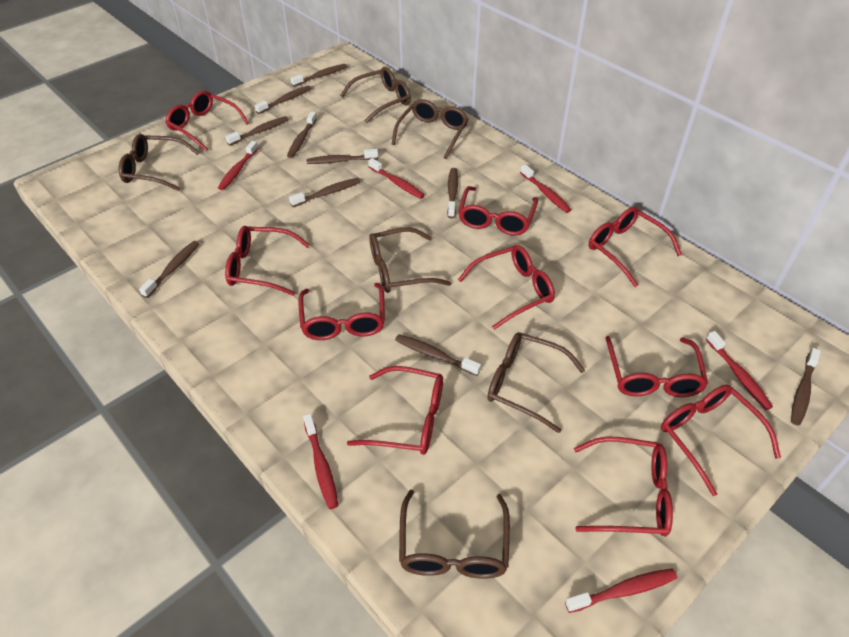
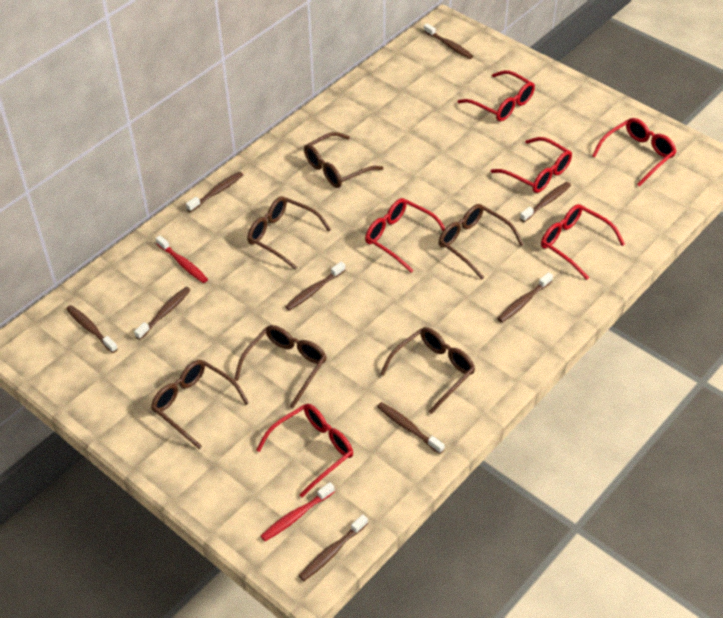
brown toothbrush: [139,241,200,298] [225,116,289,145] [255,86,311,114] [287,112,317,158] [289,178,360,207] [290,64,347,87] [307,149,378,164] [395,334,481,376] [447,168,458,218] [791,348,821,426] = 10 -> [66,305,118,353] [134,287,191,340] [186,172,243,212] [285,262,345,311] [299,514,368,581] [377,402,445,454] [424,23,473,59] [497,272,553,323] [520,182,571,222] = 9
red glasses: [165,91,249,151] [225,226,310,296] [298,283,385,340] [347,366,443,455] [458,186,538,236] [458,245,555,330] [574,436,673,537] [589,207,682,287] [606,336,708,397] [661,385,781,496] = 10 -> [256,404,353,497] [365,198,445,273] [458,70,535,121] [491,137,572,193] [541,204,625,280] [592,118,677,186] = 6
red toothbrush: [218,141,258,190] [303,414,338,509] [368,158,425,199] [520,164,571,213] [565,568,677,613] [706,331,773,410] = 6 -> [156,235,208,283] [261,482,335,541] = 2

